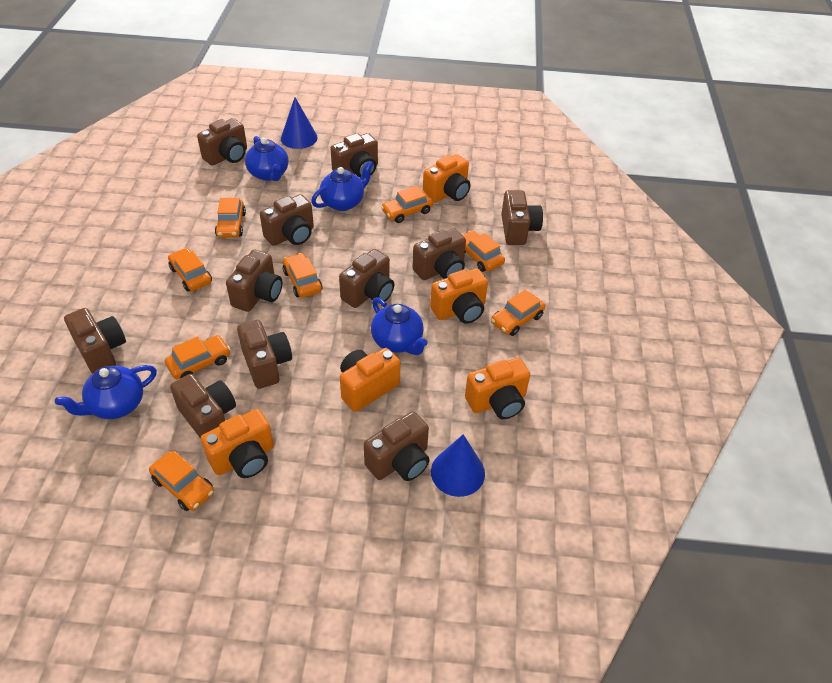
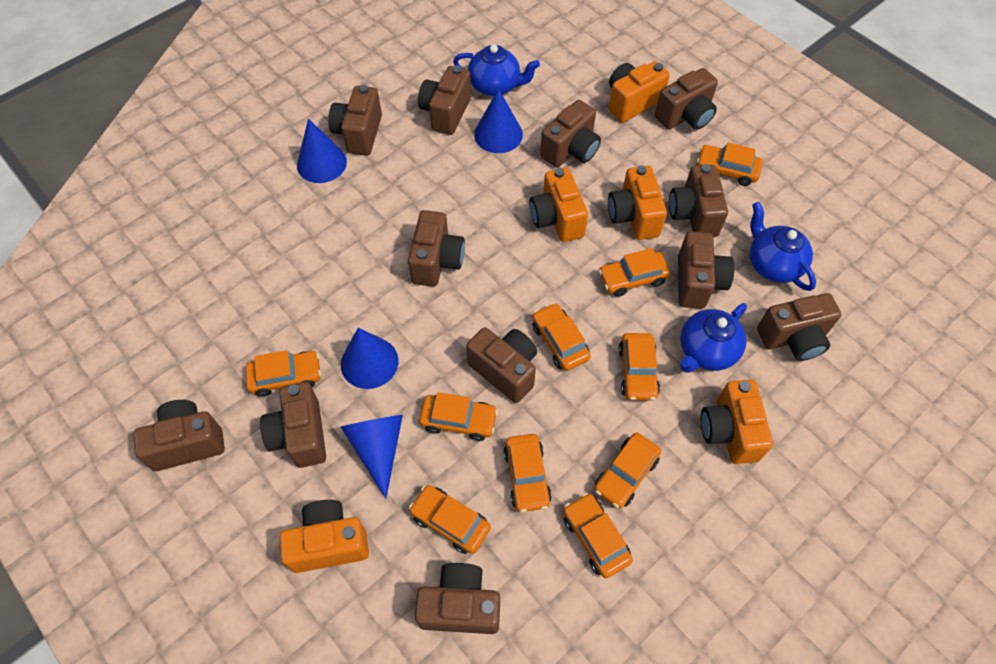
blue cone: [281,97,318,149] [431,434,485,497] = 2 -> [297,118,347,183] [341,328,398,389] [341,415,403,499] [474,88,523,153] = 4
blue teapot: [55,365,157,419] [245,136,288,181] [311,161,374,211] [371,297,428,355] = 4 -> [453,44,540,96] [680,303,747,373] [750,202,816,291] = 3
brown camera: [64,308,126,374] [170,374,236,439] [197,118,247,166] [226,250,283,312] [237,320,292,389] [260,194,314,246] [331,133,378,178] [339,249,394,308] [364,411,430,481] [412,228,466,280] [501,190,543,245] = 11 -> [133,400,225,471] [260,382,326,468] [328,85,382,156] [408,210,465,287] [415,563,500,634] [418,66,471,135] [466,327,537,403] [540,100,601,168] [655,68,718,130] [669,164,728,237] [678,232,734,309] [757,293,842,361] = 12
orange car: [149,451,214,511] [165,335,230,379] [168,248,212,291] [215,198,246,238] [283,253,322,298] [381,186,433,223] [463,231,505,272] [491,290,545,336] = 8 -> [245,350,321,397] [409,485,491,554] [419,392,498,441] [504,434,552,512] [532,303,591,371] [563,493,633,578] [594,433,661,509] [598,248,670,297] [619,333,660,401] [697,142,763,186] = 10

